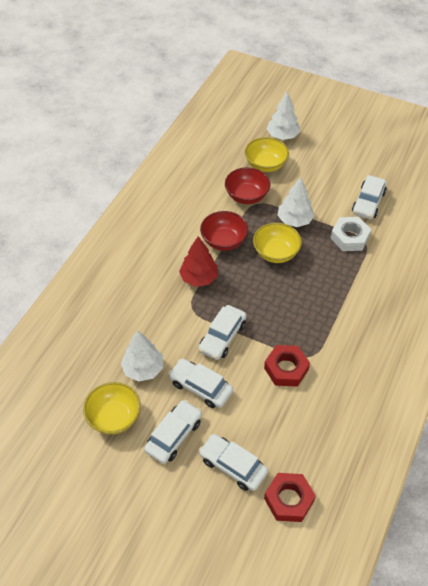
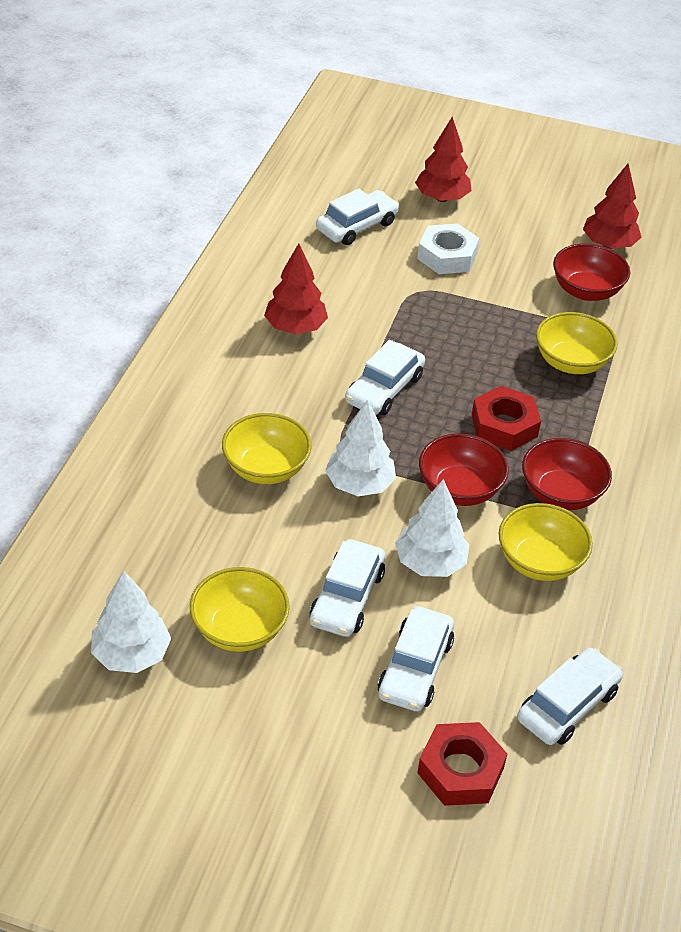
red bowl: [200,211,248,251] [225,167,270,204] = 2 -> [419,433,509,506] [522,438,612,510] [553,243,630,301] = 3
red tree: [179,236,218,287] = 1 -> [264,244,328,334] [415,117,471,202] [583,164,642,249] = 3
yellow bowl: [83,382,141,434] [245,137,289,172] [253,223,302,263] = 3 -> [190,567,290,652] [222,413,312,484] [499,503,593,581] [536,312,618,374] = 4

